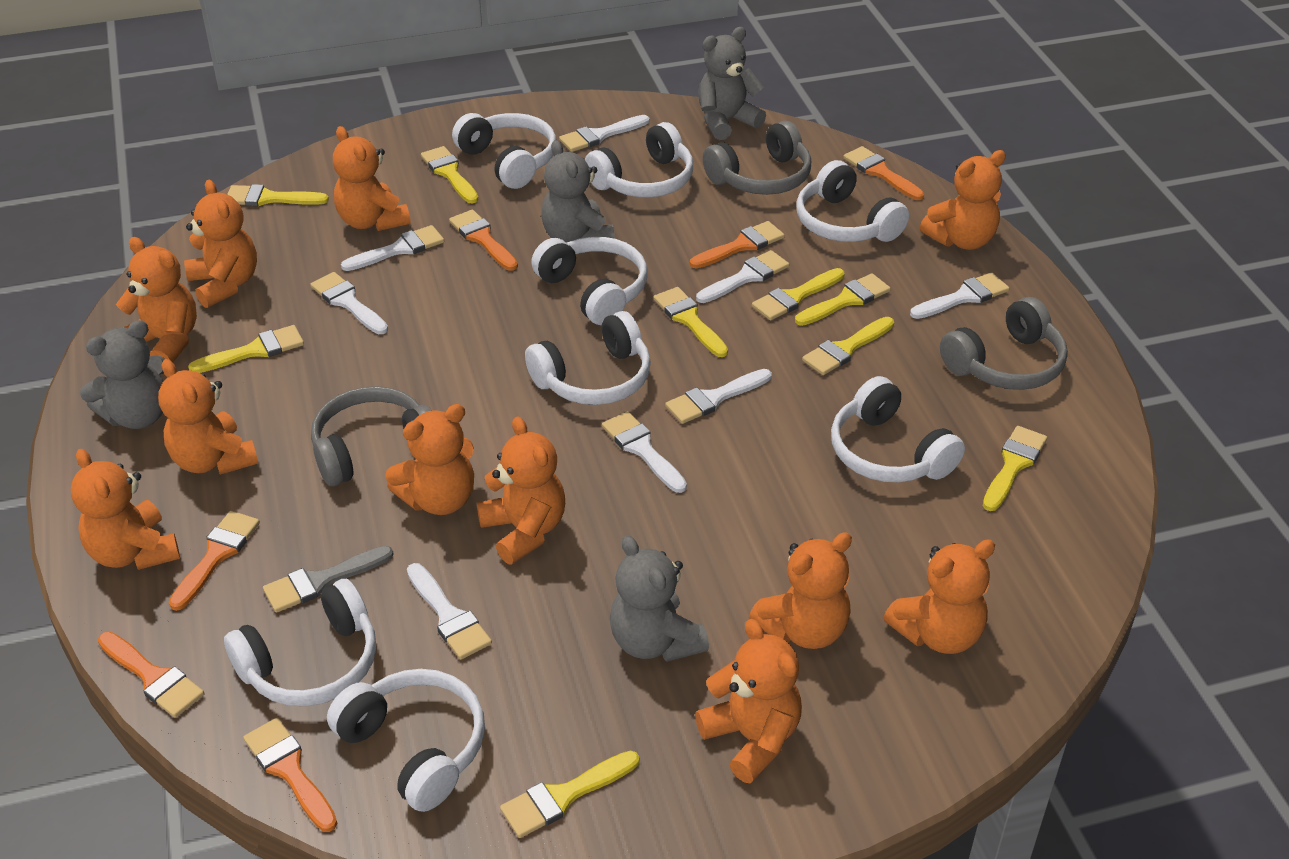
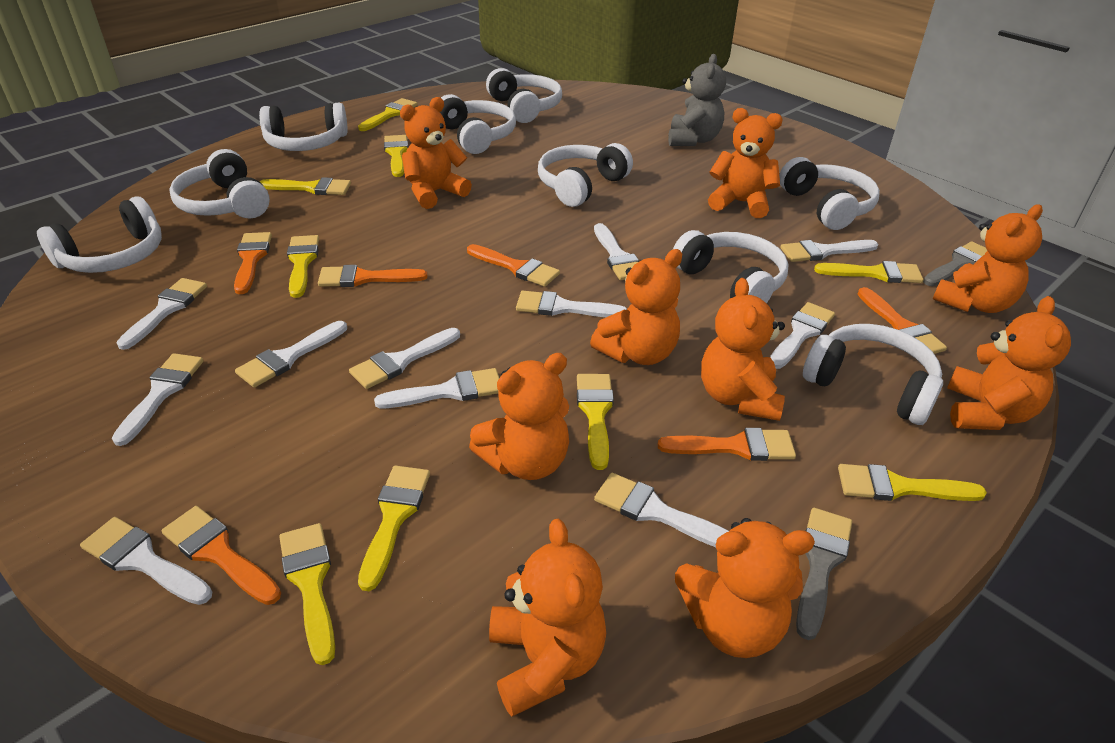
grey brush: [263,546,393,613] = 1 -> [796,508,852,640] [923,241,987,286] = 2
grey headphones: [311,386,432,486] [703,120,811,195] [940,297,1068,390] = 3 -> none = 0
grey teddy bear: [80,320,165,429] [541,140,615,243] [610,535,709,662] [698,27,766,140] = 4 -> [668,54,726,146] = 1
orange teddy bear: [71,449,180,570] [116,237,197,362] [158,359,258,475] [184,180,257,308] [333,126,411,231] [385,404,474,515] [477,416,565,565] [695,619,802,784] [749,532,852,649] [883,539,995,654] [920,150,1006,250] = 11 -> [400,97,472,209] [469,353,569,480] [489,519,606,717] [590,249,682,365] [675,518,815,658] [701,278,785,421] [708,108,783,218] [933,204,1043,313] [947,296,1071,430] = 9
white brush: [310,272,388,334] [341,225,444,271] [407,563,492,659] [559,115,649,152] [602,411,687,493] [665,369,772,424] [696,250,789,303] [910,272,1009,319] = 8 -> [80,517,212,605] [112,353,203,446] [116,278,207,350] [235,321,347,388] [349,328,460,389] [374,368,499,408] [516,291,627,317] [594,223,639,280] [594,473,729,547] [770,302,835,369] [780,240,878,262] = 11
white headphones: [224,579,376,706] [327,669,485,812] [452,113,557,189] [525,311,651,405] [531,237,647,325] [585,122,693,197] [796,160,909,242] [831,376,965,482] = 8 -> [37,196,162,273] [169,149,270,219] [259,103,348,151] [440,94,516,154] [486,68,562,123] [538,143,633,207] [673,230,789,303] [779,157,880,230] [803,324,943,425] = 9

